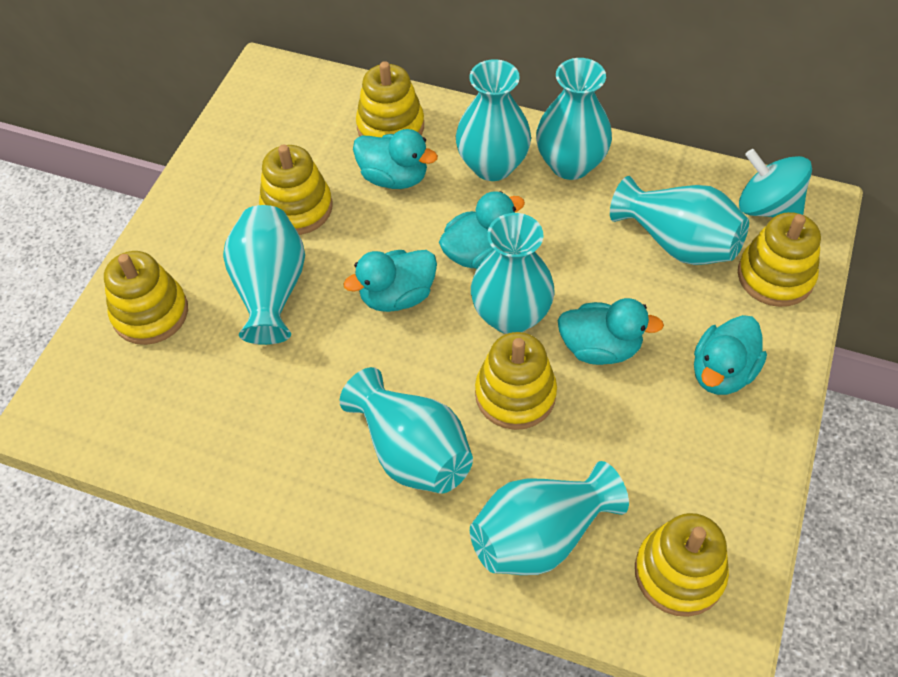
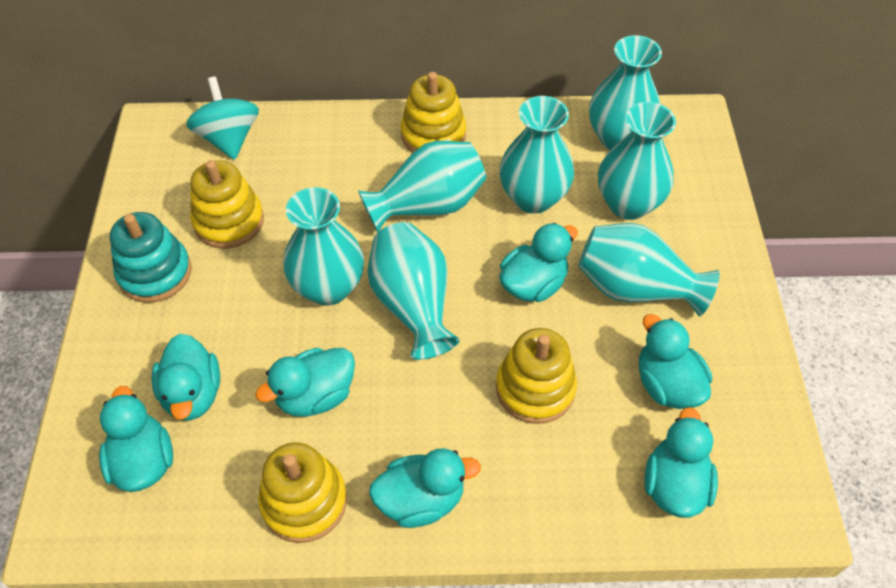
turquoise duck: [343,250,437,312] [353,129,438,189] [439,191,525,269] [558,298,664,365] [694,315,767,395] = 5 -> [99,386,173,492] [151,334,220,420] [255,348,355,417] [369,448,481,528] [499,223,578,302] [639,314,712,409] [645,407,718,518] = 7
turquoise stacking toy: none = 0 -> [110,212,191,303] = 1
yellow stacking toy: [104,251,188,345] [259,145,332,235] [356,61,424,137] [475,332,557,430] [635,513,729,617] [738,212,821,307] = 6 -> [190,160,264,249] [258,443,347,543] [400,72,466,153] [496,328,577,424] = 4

